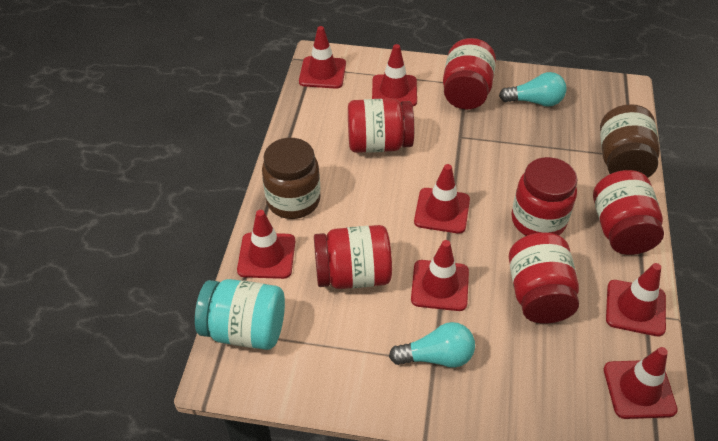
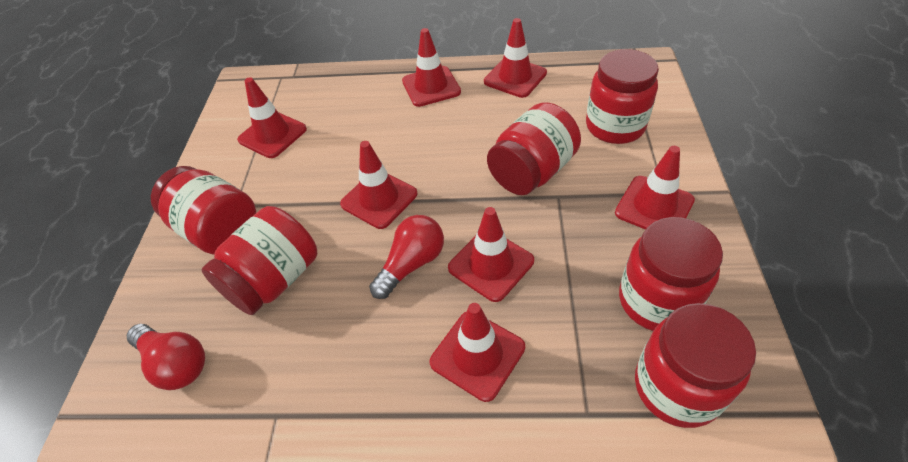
brown jar: [262,138,320,219] [600,104,660,178] = 2 -> none = 0
red light bulb: none = 0 -> [127,324,205,390] [369,215,444,299] = 2
turquoise jar: [195,279,285,350] = 1 -> none = 0
turquoise light bulb: [389,322,475,368] [499,72,566,107] = 2 -> none = 0

